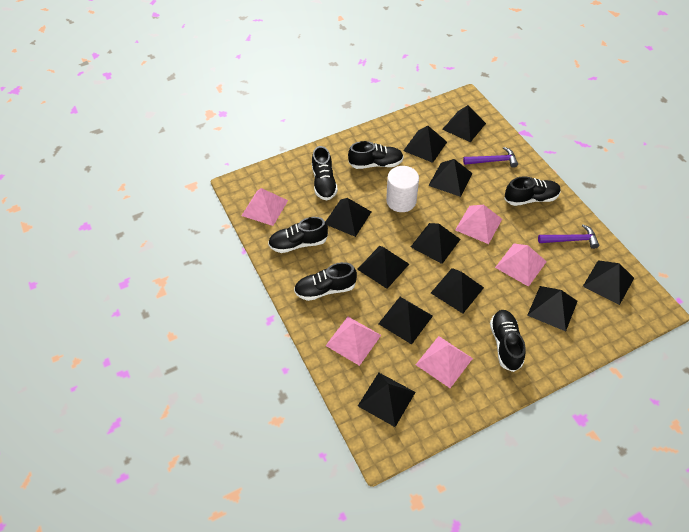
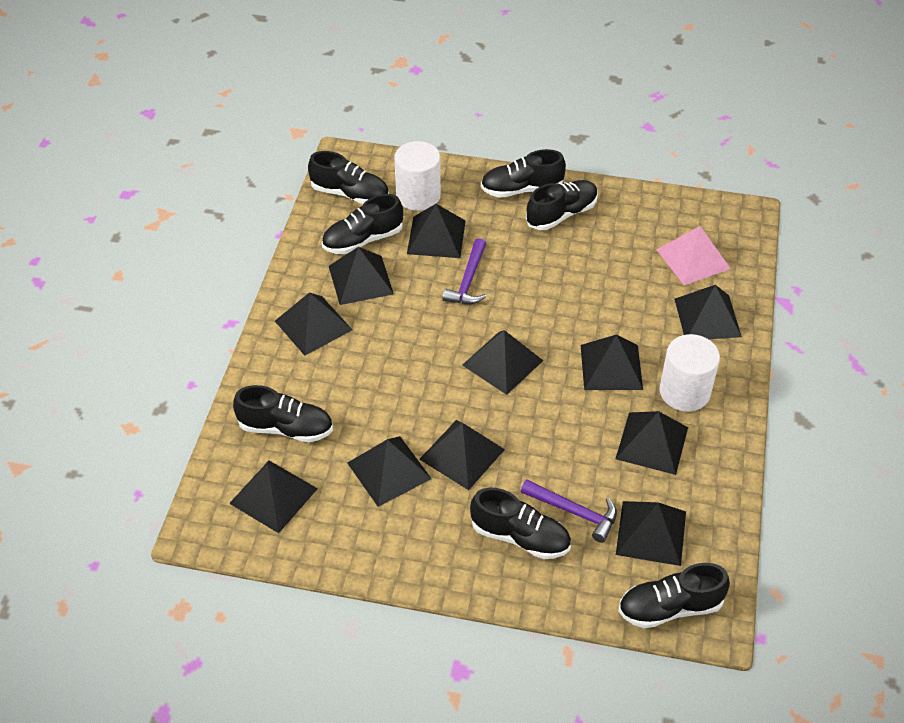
black shoe: [268,217,328,253] [294,262,357,301] [312,146,338,200] [348,141,404,169] [490,310,526,372] [504,176,561,206] = 6 -> [233,385,333,442] [308,151,389,204] [322,194,403,254] [470,488,571,559] [481,149,566,198] [526,180,598,230] [618,563,730,628] = 7
pink pyramid: [242,188,288,226] [326,317,381,366] [416,336,473,388] [455,205,502,244] [495,243,547,287] = 5 -> [656,226,731,285] = 1
white cylinder: [386,166,419,212] = 1 -> [394,141,441,211] [660,334,720,412] = 2

